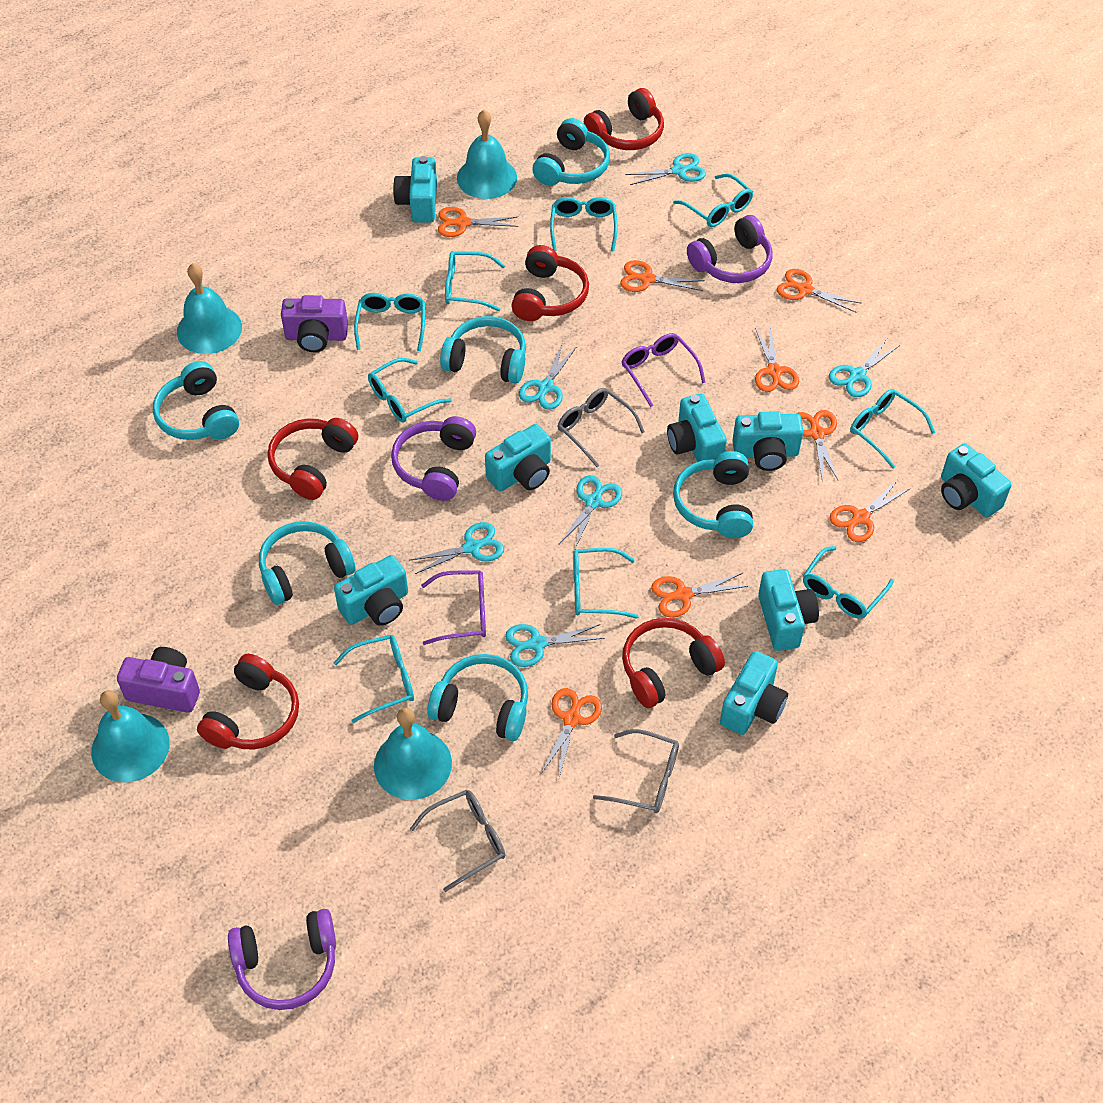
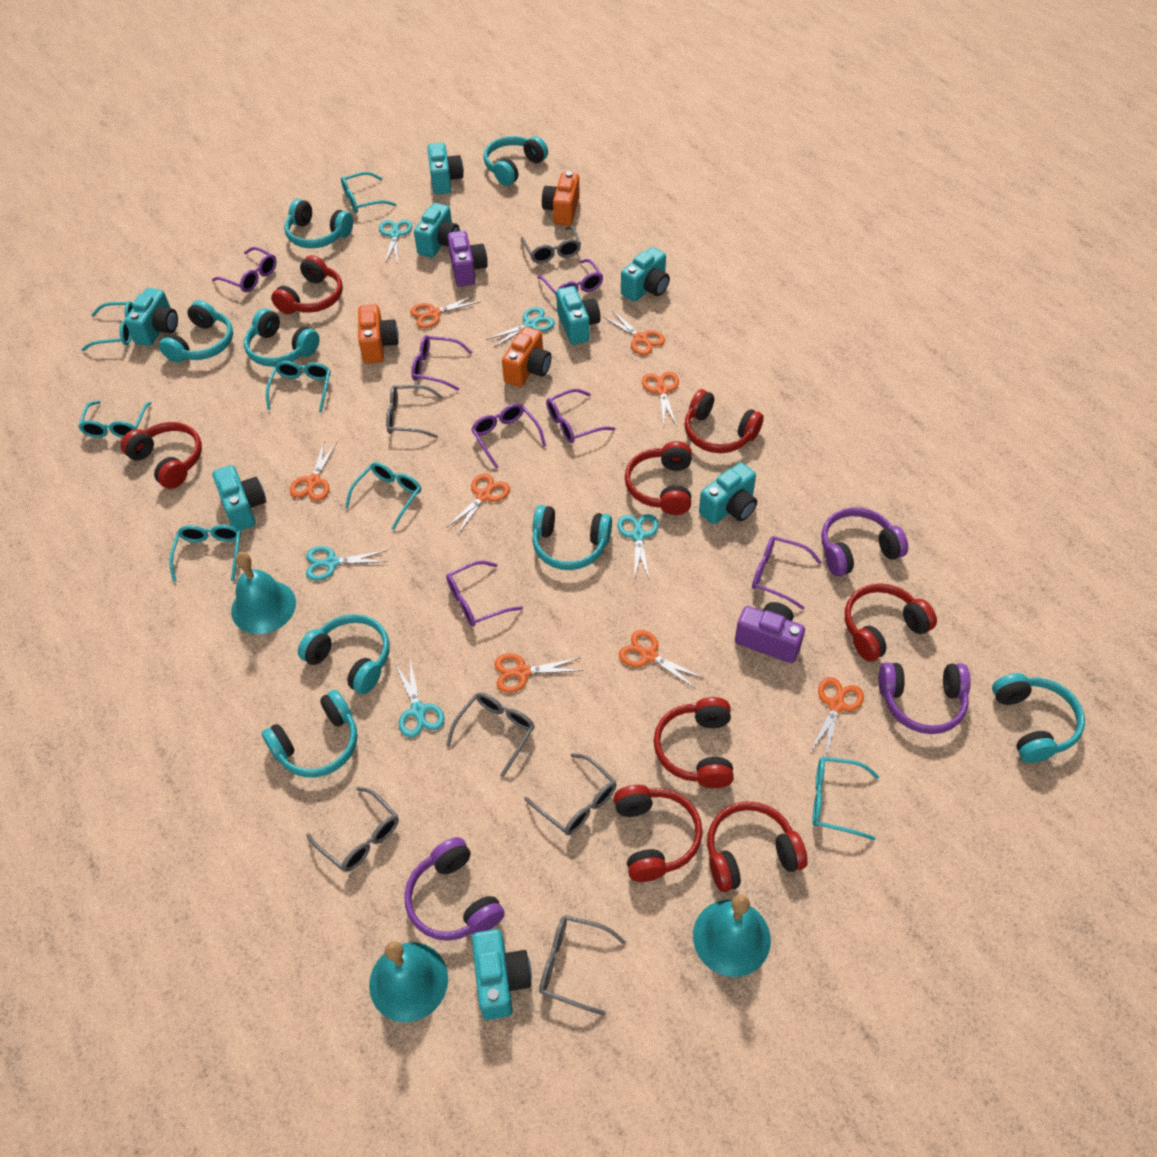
grey glasses: [410,790,505,892] [558,388,645,467] [593,729,679,813] = 3 -> [306,787,399,872] [386,385,443,438] [446,692,535,777] [521,226,581,264] [524,753,616,835] [539,915,626,1016] = 6
orange camera: none = 0 -> [358,304,399,364] [502,326,551,387] [542,171,580,226] = 3
purple glasses: [421,570,486,645] [621,333,706,407] = 2 -> [212,247,277,292] [411,335,472,391] [446,561,523,627] [471,403,546,468] [537,259,603,295] [546,389,616,443] [752,536,822,610] = 7
red headphones: [197,654,299,749] [268,418,358,500] [511,245,589,321] [584,88,664,150] [622,618,725,708] = 5 -> [121,422,202,489] [271,255,343,314] [614,785,702,882] [625,441,692,515] [654,697,734,788] [684,389,764,453] [707,801,808,892] [845,583,937,662] = 8
turquoise bell: [91,690,170,783] [177,263,242,354] [374,708,452,800] [457,110,517,199] = 4 -> [231,552,296,634] [369,941,448,1022] [693,895,771,977] = 3
turquoise glasses: [333,635,414,723] [354,293,425,351] [368,358,452,423] [445,251,505,311] [550,197,618,252] [573,548,638,619] [673,173,753,227] [803,546,894,619] [850,389,935,469] = 9 -> [78,401,152,438] [81,301,133,351] [169,525,241,582] [266,361,331,413] [341,172,396,213] [345,462,421,530] [812,757,879,840] = 7
turquoise headphones: [153,361,239,440] [259,521,356,605] [427,654,528,741] [440,316,526,384] [532,118,610,186] [673,451,753,538] = 6 -> [159,300,233,363] [244,309,320,367] [262,690,358,778] [284,199,353,248] [298,614,389,694] [483,136,548,186] [532,505,612,570] [992,673,1085,763] = 8
turquoise scissors: [409,522,504,574] [505,624,604,667] [519,344,576,410] [559,475,622,549] [626,153,706,185] [829,339,900,397] = 6 -> [306,546,388,581] [379,220,412,263] [396,659,445,737] [486,307,555,348] [617,514,659,579] = 5

